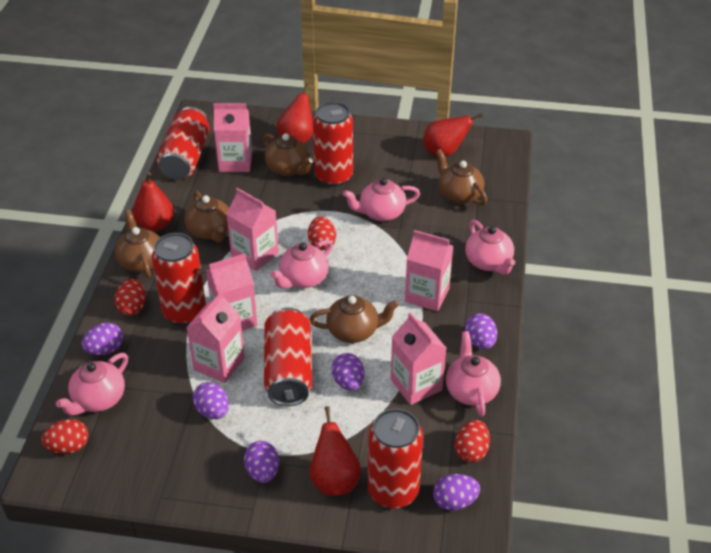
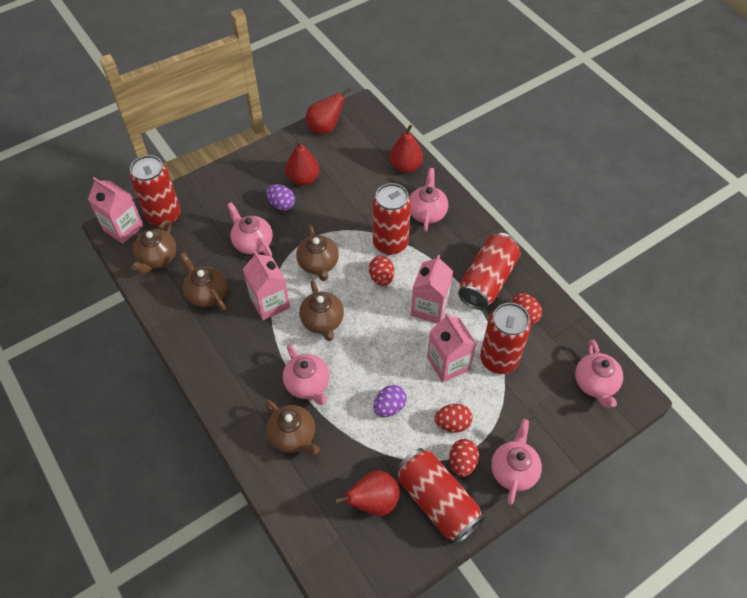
pink carton: [186,292,245,383] [206,254,257,331] [213,103,252,172] [226,188,279,271] [391,312,446,405] [405,230,453,311] = 6 -> [88,177,144,244] [243,251,290,320] [411,255,453,324] [427,313,476,383] = 4
purple egg: [82,323,123,355] [193,382,229,419] [244,441,279,483] [332,353,364,391] [433,474,480,511] [465,313,497,349] = 6 -> [266,184,295,211] [373,385,407,417] = 2

